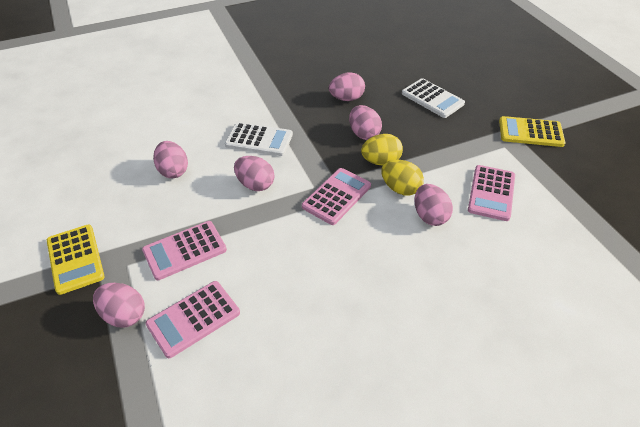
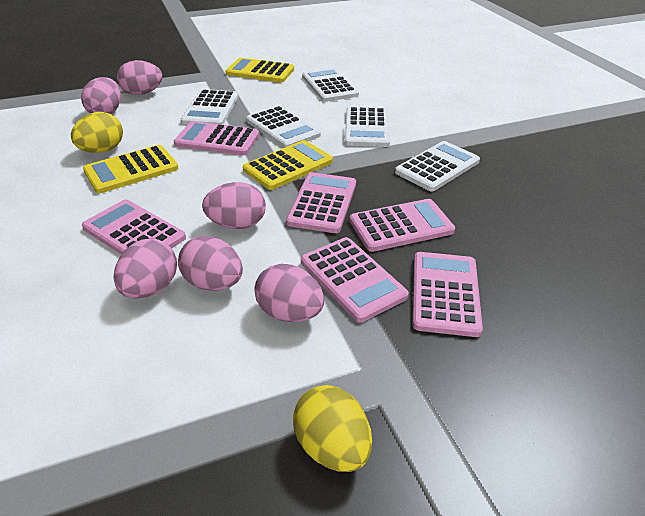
pink calculator: [142,221,227,280] [146,281,240,358] [302,168,371,225] [468,165,515,221] = 4 -> [82,200,186,255] [174,121,260,155] [286,172,356,233] [301,237,409,323] [350,199,455,252] [413,252,483,337] = 6
white calculator: [225,122,293,156] [402,78,465,118] = 2 -> [181,89,238,125] [246,106,321,148] [302,68,359,102] [345,107,390,147] [395,141,480,192] = 5
yellow calculator: [47,224,105,295] [499,116,565,147] = 2 -> [83,145,179,193] [226,58,294,82] [243,140,333,190] = 3

